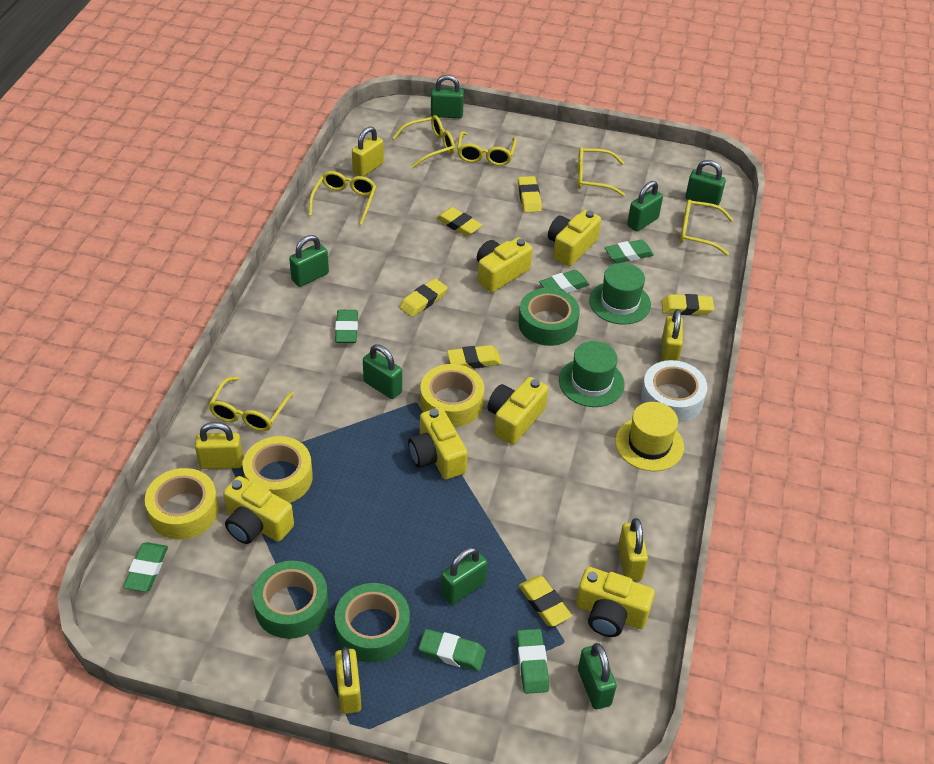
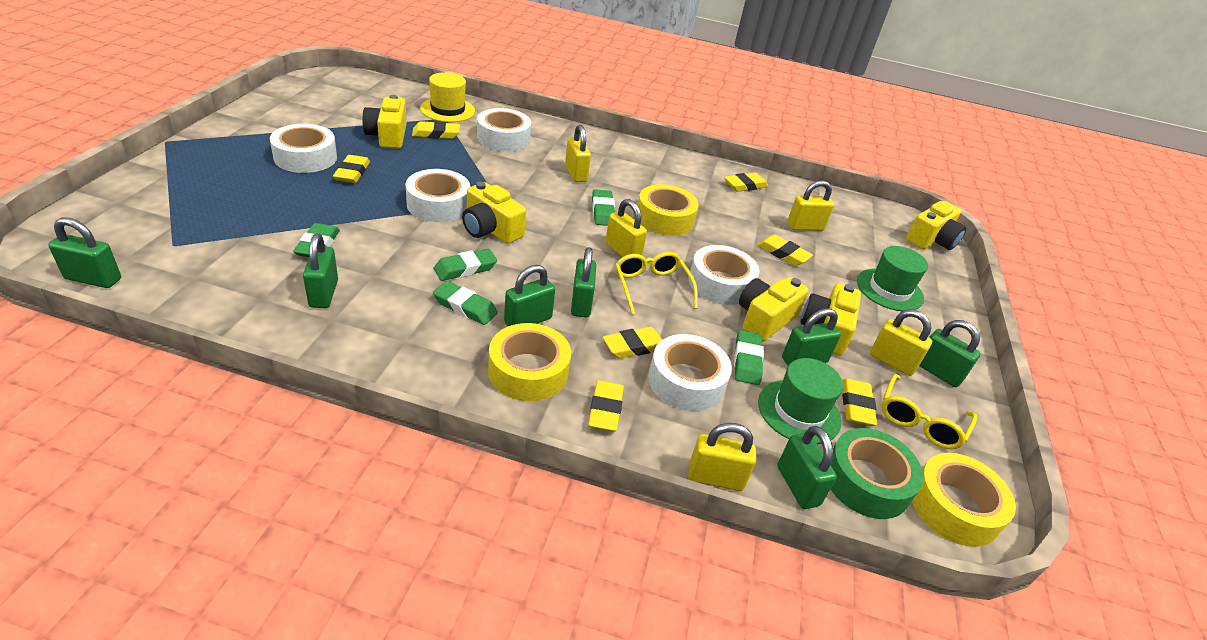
green eraser: [123,542,168,592] [335,310,358,343] [419,629,486,671] [516,629,549,694] [539,270,589,293] [605,240,654,263] = 6 -> [293,223,340,257] [433,281,498,325] [434,249,497,281] [592,189,615,226] [734,330,764,385] = 5
green tape: [253,561,329,639] [335,583,410,663] [518,288,580,346] = 3 -> [831,428,924,519] = 1
white tape: [641,360,708,423] = 1 -> [270,124,337,173] [405,169,470,222] [477,108,531,151] [648,334,732,411] [689,245,760,305] = 5
yellow camera: [223,476,294,544] [408,407,468,479] [477,237,532,293] [488,377,548,445] [548,210,601,266] [576,567,655,637] = 6 -> [362,95,407,149] [462,182,526,244] [739,277,809,341] [801,284,861,355] [906,201,967,250] = 5
yellow eraser: [399,278,448,317] [436,207,482,236] [447,345,502,369] [518,176,542,212] [519,576,572,627] [661,294,714,315] = 6 -> [333,155,370,183] [412,121,460,139] [588,380,624,432] [603,327,662,359] [724,173,768,192] [757,235,813,266] [842,378,877,426] = 7
yellow glasses: [208,377,294,431] [309,171,376,225] [392,115,455,168] [457,131,517,166] [577,147,625,196] [680,199,733,255] = 6 -> [615,252,698,314] [881,374,977,449] = 2

